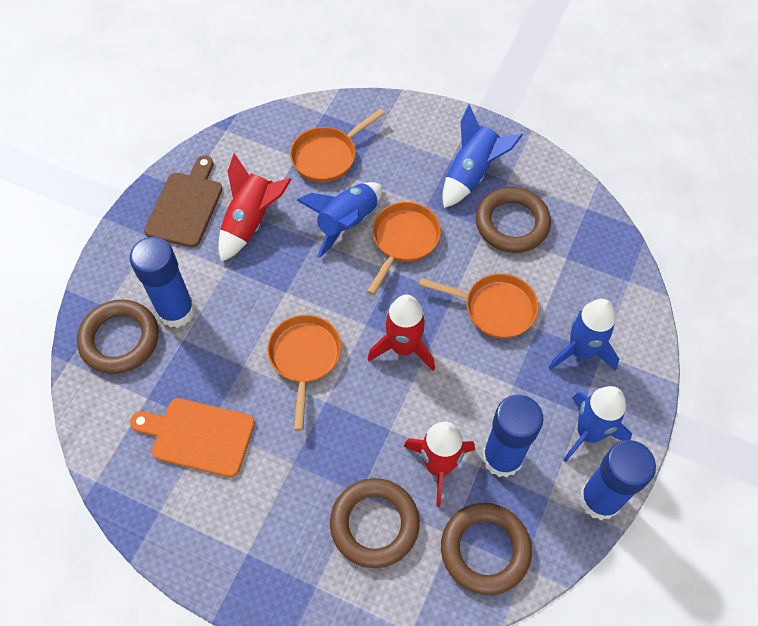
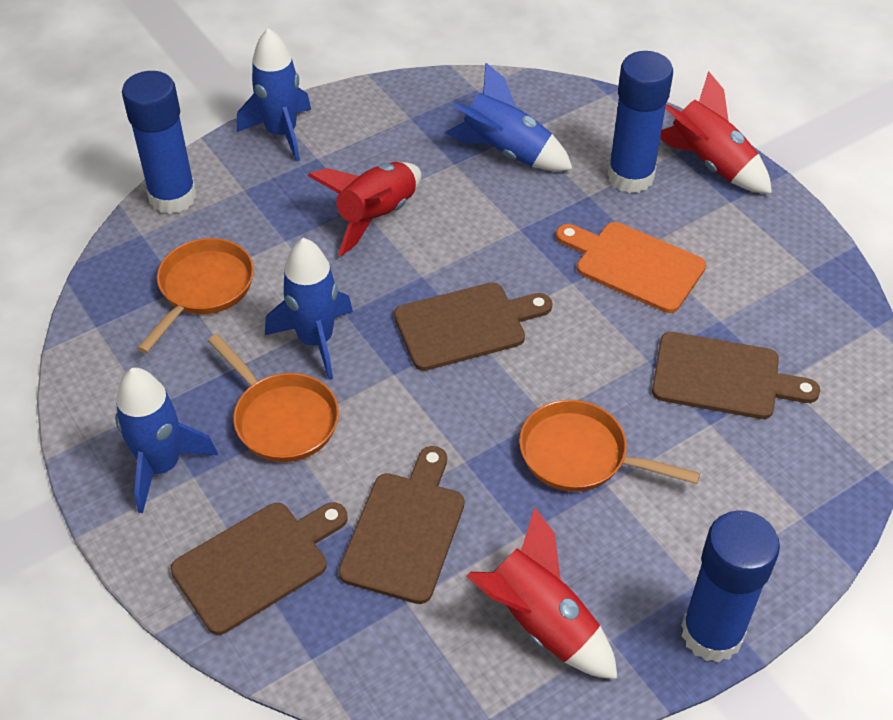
brown cutting board: [144,156,222,248] = 1 -> [170,502,348,635] [338,446,464,604] [394,283,552,371] [652,332,820,419] = 4
brown ring: [77,299,159,374] [330,478,420,568] [441,503,532,595] [476,187,551,253] = 4 -> none = 0
orange pan: [268,315,341,431] [290,108,385,182] [367,202,441,295] [419,273,539,338] = 4 -> [137,238,254,353] [208,334,339,462] [519,400,700,492] = 3

